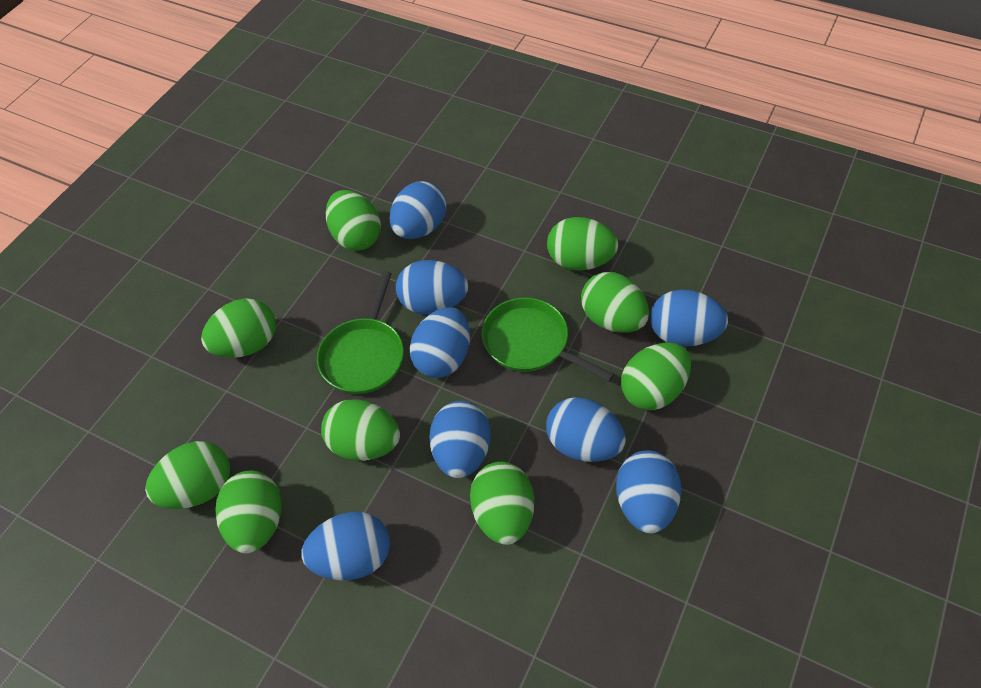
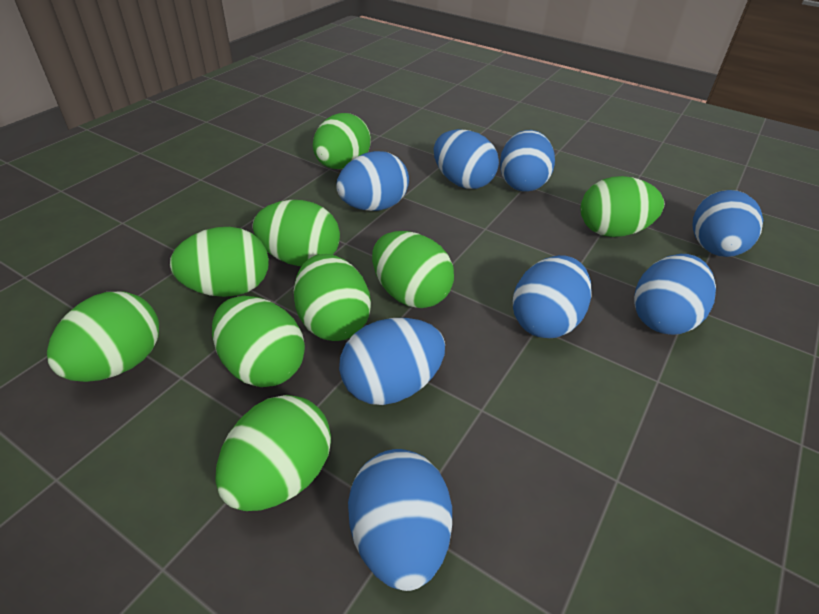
green pan: [317,271,404,394] [482,298,614,382] = 2 -> none = 0

